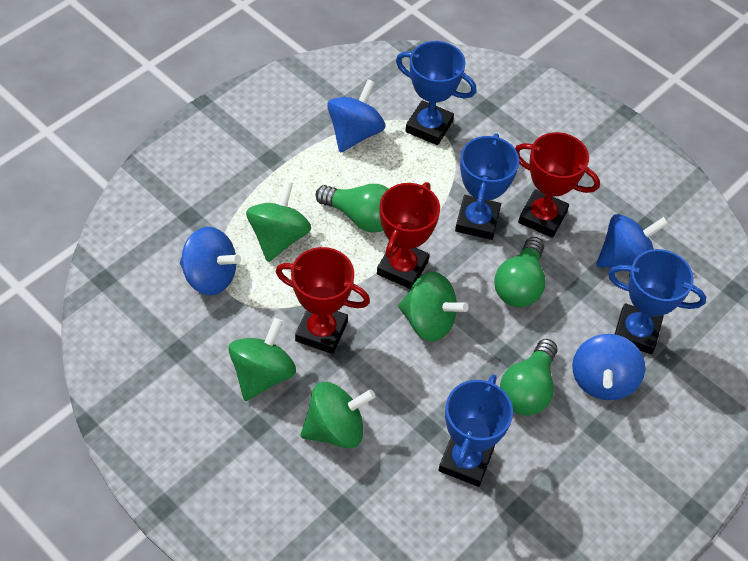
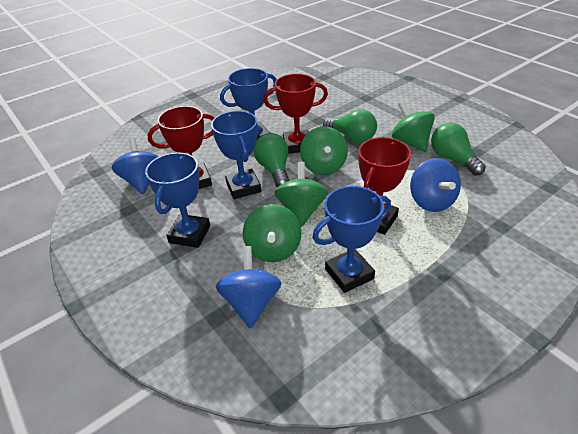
blue spinning top: [180,227,241,295] [327,79,385,153] [572,334,645,400] [596,214,669,268] = 4 -> [112,137,159,194] [216,246,281,329] [410,158,461,212] = 3

